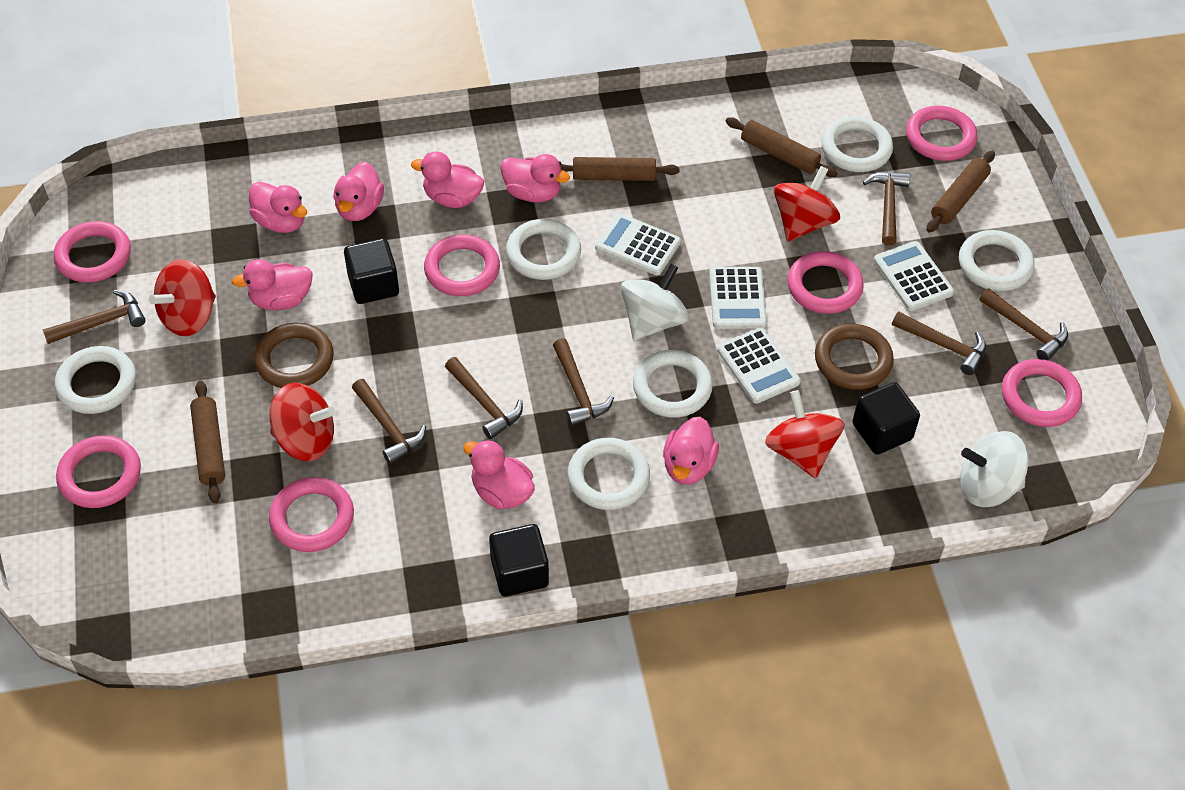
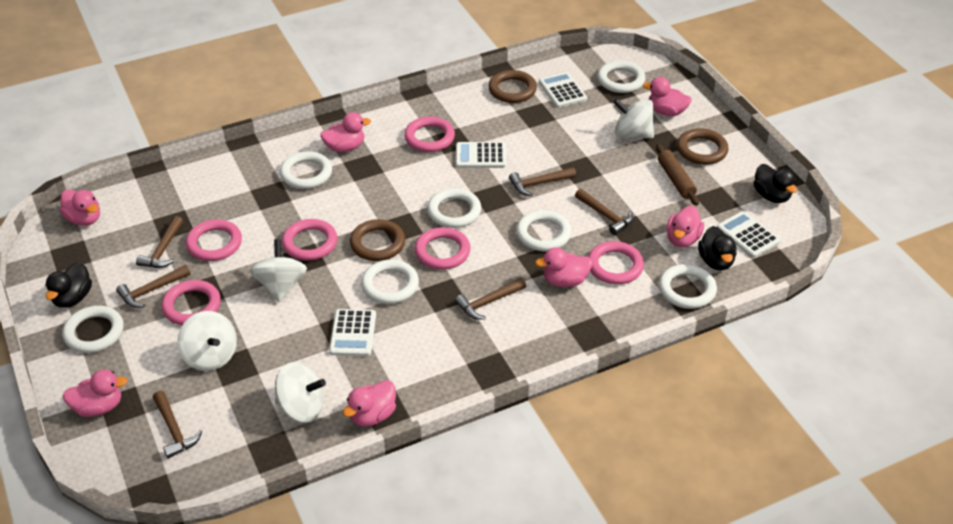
black cube: [344,238,399,304] [489,524,549,596] [852,382,920,455] = 3 -> none = 0
black duck: none = 0 -> [45,262,92,308] [698,226,737,271] [753,164,797,203] = 3
brown hammer: [43,290,146,344] [352,379,426,464] [445,357,523,439] [553,338,614,426] [863,172,910,246] [892,311,986,375] [980,288,1068,361] = 7 -> [116,265,190,308] [136,216,183,268] [153,390,202,458] [455,278,526,320] [509,167,576,196] [575,189,633,235] = 6
brown ring: [254,323,334,388] [815,324,894,390] = 2 -> [350,219,405,261] [488,70,537,103] [677,128,728,165] = 3
brown rolling pin: [190,381,225,503] [560,157,680,181] [725,117,838,177] [927,151,995,233] = 4 -> [656,144,699,206] = 1
pink ring: [54,221,131,283] [56,435,141,508] [269,477,354,552] [424,234,500,296] [787,251,864,314] [906,106,977,161] [1002,359,1082,427] = 7 -> [161,280,221,325] [186,219,242,261] [282,219,337,261] [404,116,455,152] [415,227,470,269] [588,241,644,284] = 6
red spinning top: [149,259,216,336] [269,383,336,461] [765,390,844,478] [774,166,840,242] = 4 -> none = 0
white ring: [55,346,136,414] [506,219,581,280] [567,438,650,510] [633,350,713,418] [821,116,893,172] [959,230,1035,291] = 6 -> [62,306,124,353] [280,151,332,189] [361,260,419,304] [427,188,481,228] [516,210,572,251] [597,60,645,93] [659,264,717,309] = 7
white spinning top: [621,264,689,341] [960,431,1029,507] = 2 -> [177,311,237,371] [250,239,307,303] [275,362,326,423] [613,99,654,138] = 4

